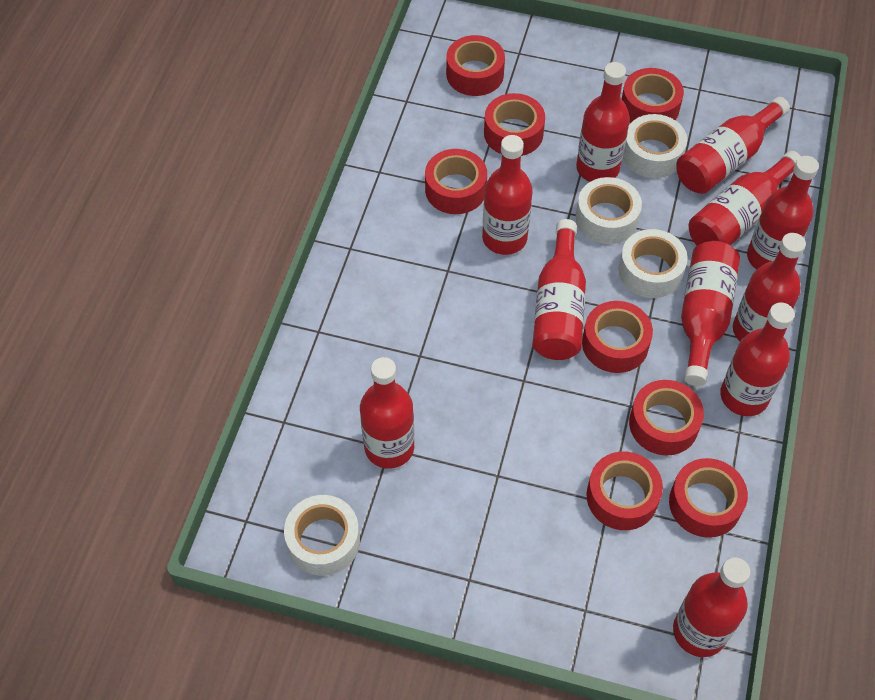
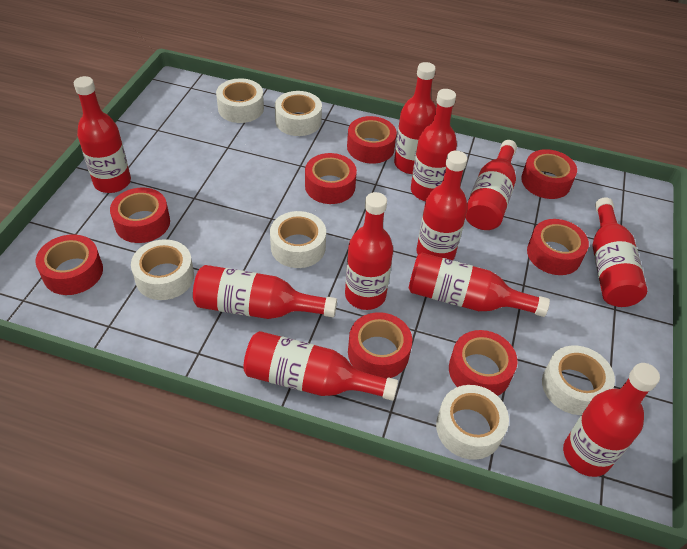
white tape: [284,495,360,576] [576,177,642,244] [619,229,688,298] [623,114,687,178] = 4 -> [131,239,194,300] [216,78,264,123] [270,211,326,268] [275,91,322,136] [436,385,509,460] [542,345,615,415] = 6

